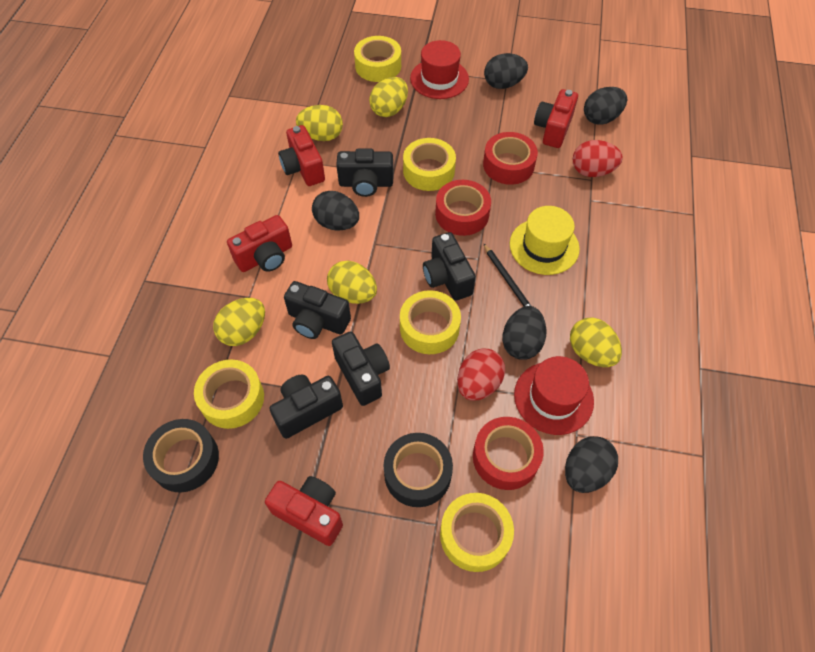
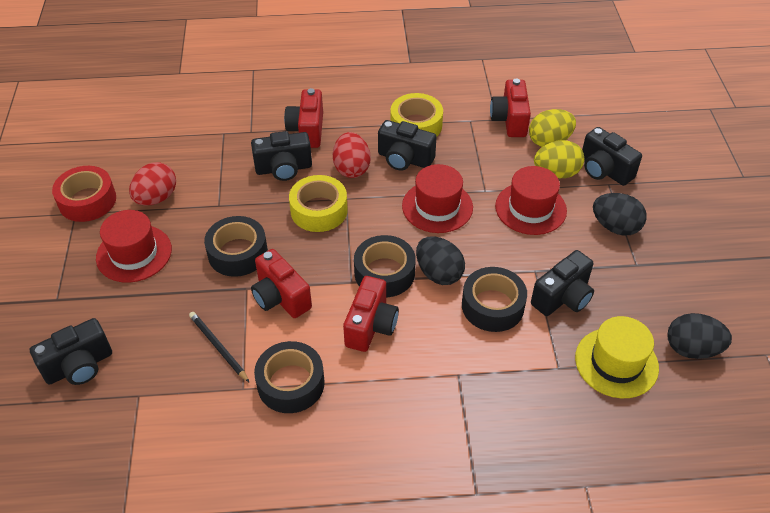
black egg: [312,191,359,231] [484,53,528,89] [502,306,547,360] [565,436,618,493] [584,87,627,125] = 5 -> [416,236,465,285] [593,193,647,236] [668,313,732,359] = 3
black tape: [143,419,219,492] [384,433,453,507] = 2 -> [204,216,268,277] [254,341,325,413] [354,235,416,297] [462,267,527,332] = 4
red hat: [410,40,469,99] [514,356,594,435] = 2 -> [96,210,172,283] [402,164,473,233] [495,166,567,235] = 3
red tape: [435,180,491,236] [473,417,544,490] [483,132,538,185] = 3 -> [52,166,116,222] = 1
yellow egg: [213,298,265,346] [296,105,343,141] [327,261,377,304] [369,77,408,117] [570,317,622,367] = 5 -> [529,109,576,147] [534,140,584,178] = 2
yellow tape: [194,360,264,429] [354,36,401,82] [400,290,461,354] [403,138,456,191] [440,493,514,572] = 5 -> [289,175,348,232] [390,93,443,136] = 2

